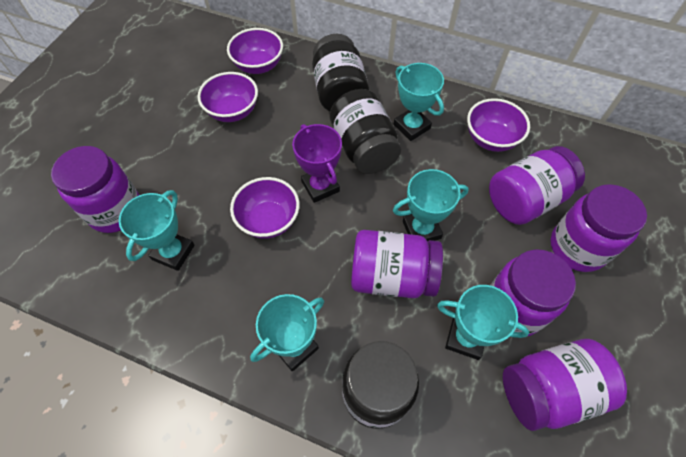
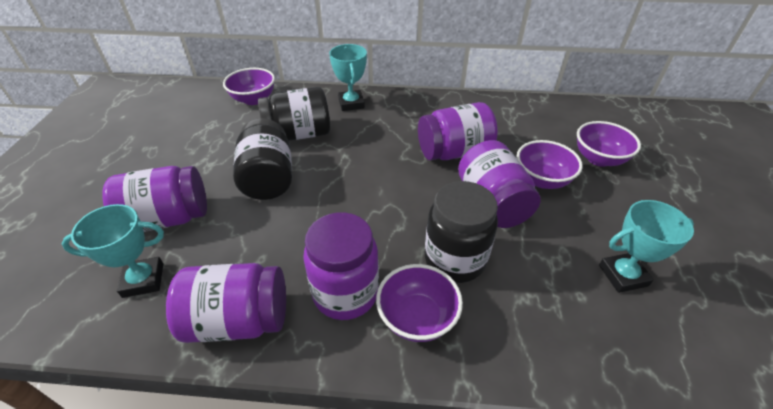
purple jar: [51,146,139,233] [351,230,443,298] [489,146,585,225] [490,249,576,336] [503,339,627,431] [551,184,647,272] = 6 -> [102,166,207,232] [166,263,286,343] [303,212,379,320] [418,102,498,160] [458,140,541,228] = 5
purple trophy: [292,124,342,203] = 1 -> none = 0
turquoise trophy: [119,190,195,271] [250,294,324,372] [393,169,469,242] [394,63,444,141] [437,285,529,360] = 5 -> [62,204,164,298] [329,44,367,111] [599,200,694,293] = 3

